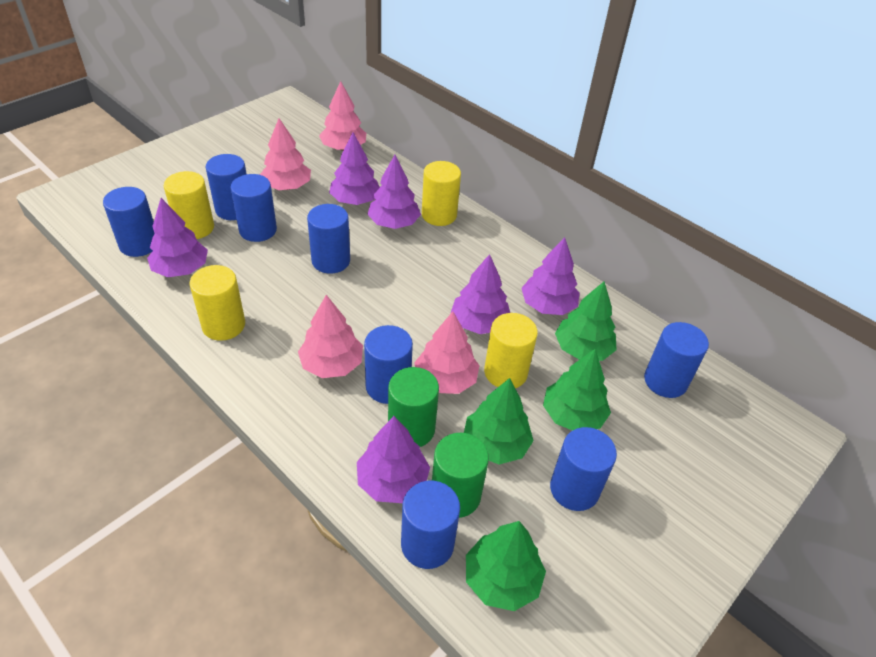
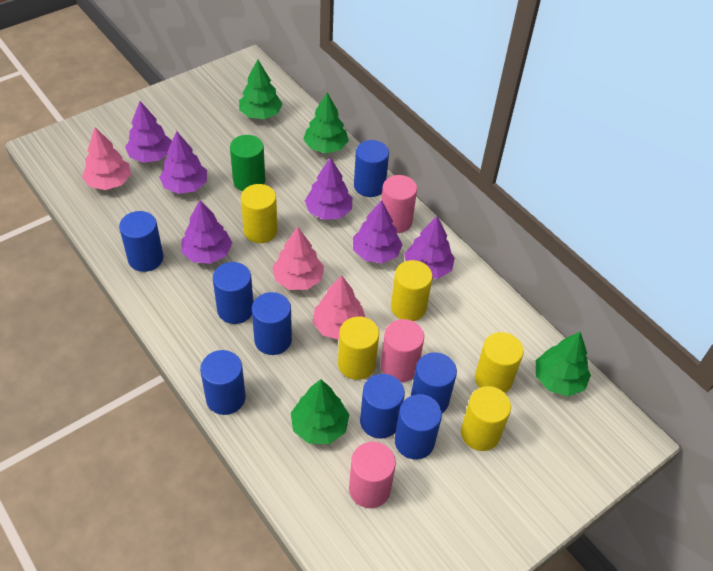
green cylinder: [388,367,439,447] [432,433,489,518] = 2 -> [230,135,265,191] = 1
pink cylinder: none = 0 -> [349,442,396,508] [381,175,417,233] [381,319,424,382] = 3
pink tree: [260,118,311,190] [298,295,363,378] [319,81,366,151] [414,311,479,394] = 4 -> [82,127,131,190] [272,227,324,290] [313,275,365,340] = 3
yellow cylinder: [164,171,214,239] [190,265,245,341] [422,161,461,226] [484,313,538,388] = 4 -> [241,184,278,243] [338,317,379,380] [391,260,433,321] [461,386,511,451] [475,332,524,393] = 5

